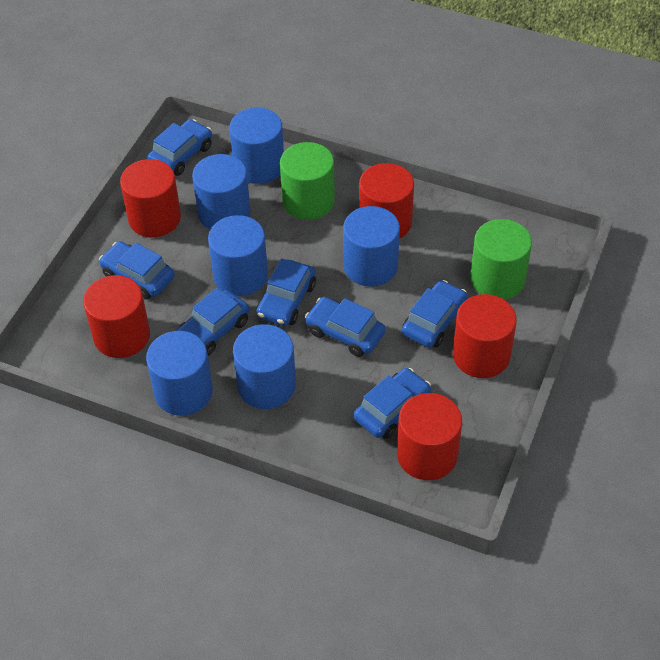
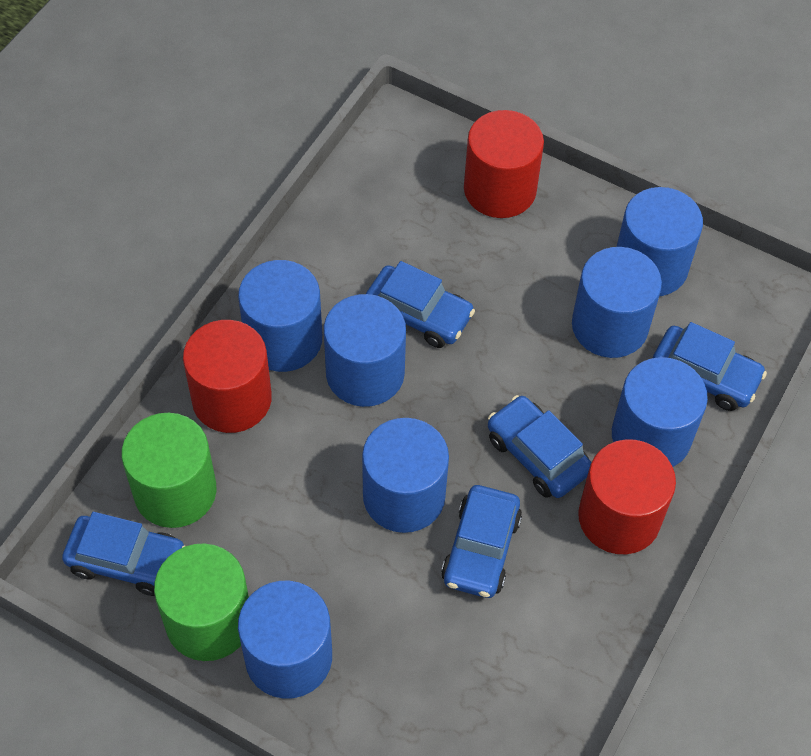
blue car: [99,241,175,299] [147,119,212,176] [176,288,249,356] [256,258,316,326] [305,297,386,357] [354,368,431,439] [402,280,468,348] = 7 -> [62,512,185,596] [366,261,475,348] [441,485,522,598] [488,395,591,498] [653,322,767,411] = 5
blue cylinder: [146,331,213,416] [192,154,250,230] [208,215,268,296] [229,107,284,184] [233,324,296,409] [343,206,400,287] = 6 -> [238,260,322,372] [238,581,332,699] [324,294,406,407] [362,418,449,533] [572,247,662,358] [612,357,708,467] [617,187,703,296] = 7
red cylinder: [83,275,150,358] [120,159,181,237] [359,163,414,239] [397,393,462,480] [453,294,517,378] = 5 -> [183,320,272,433] [464,110,544,218] [578,439,676,554] = 3

